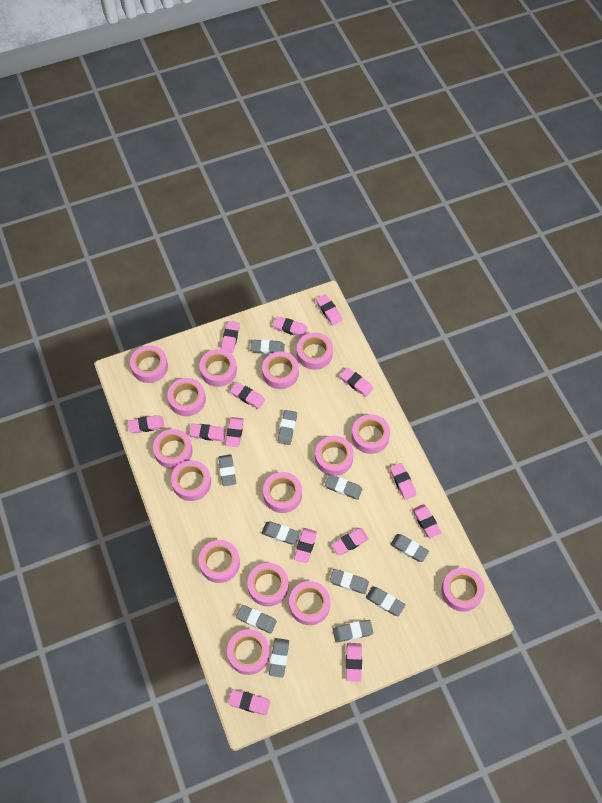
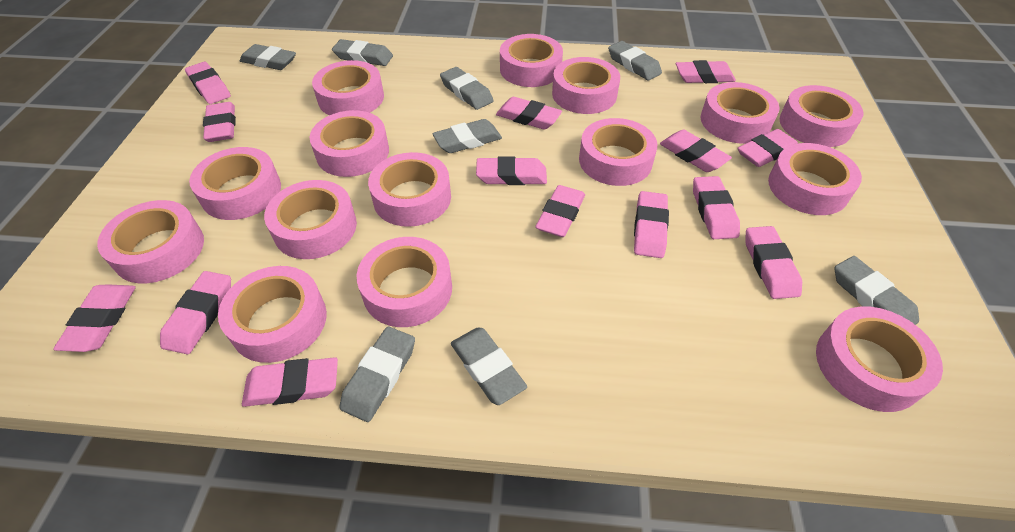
grey eraser: [218,454,236,486] [236,605,277,633] [250,339,285,354] [261,521,300,545] [269,638,289,678] [278,410,297,445] [325,474,362,500] [330,569,369,594] [333,620,373,643] [366,587,405,616] [390,534,429,562] = 11 -> [240,44,296,70] [332,39,393,66] [340,327,415,422] [432,119,502,153] [440,67,494,110] [451,328,527,405] [608,41,662,80] [835,256,919,325] = 8

